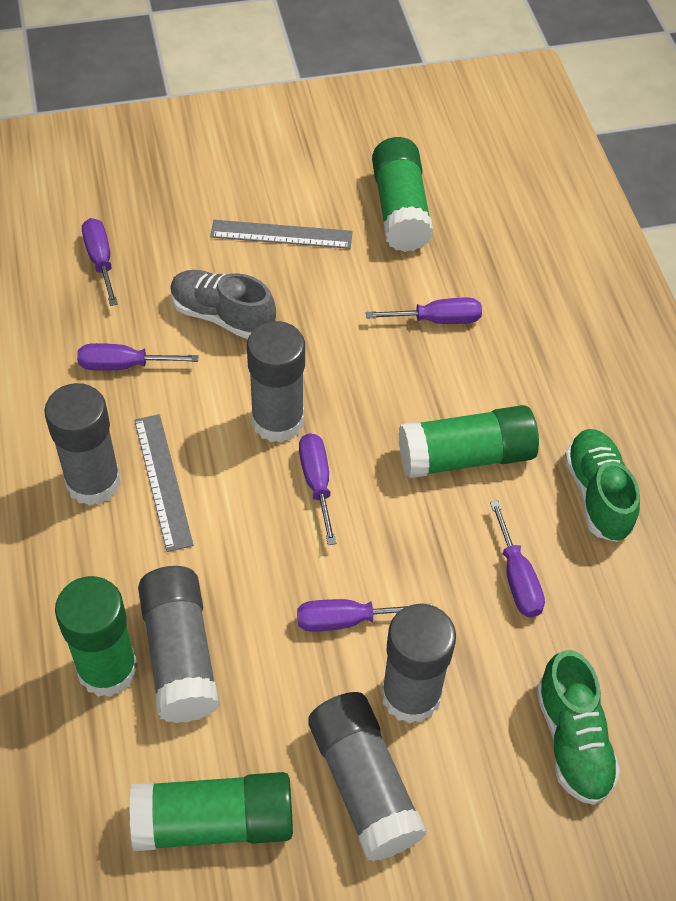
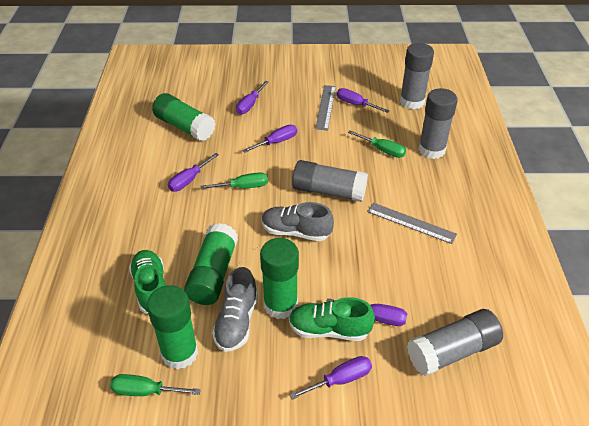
green screwdriver: none = 0 -> [110,374,201,396] [200,172,268,189] [348,130,406,158] = 3
grey glue stick: [44,383,121,506] [138,566,220,723] [247,321,305,443] [308,692,426,861] [381,604,456,724] = 5 -> [292,160,368,202] [400,43,434,109] [407,309,503,376] [418,88,458,159] = 4
grey shoe: [170,270,276,339] = 1 -> [212,267,258,352] [262,202,334,241] = 2

